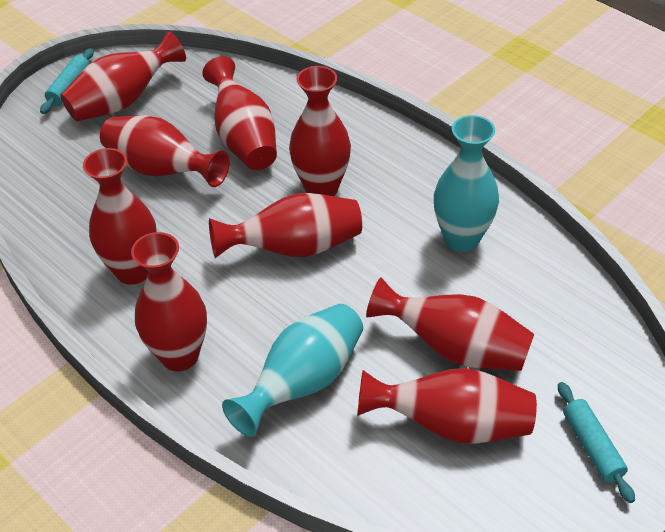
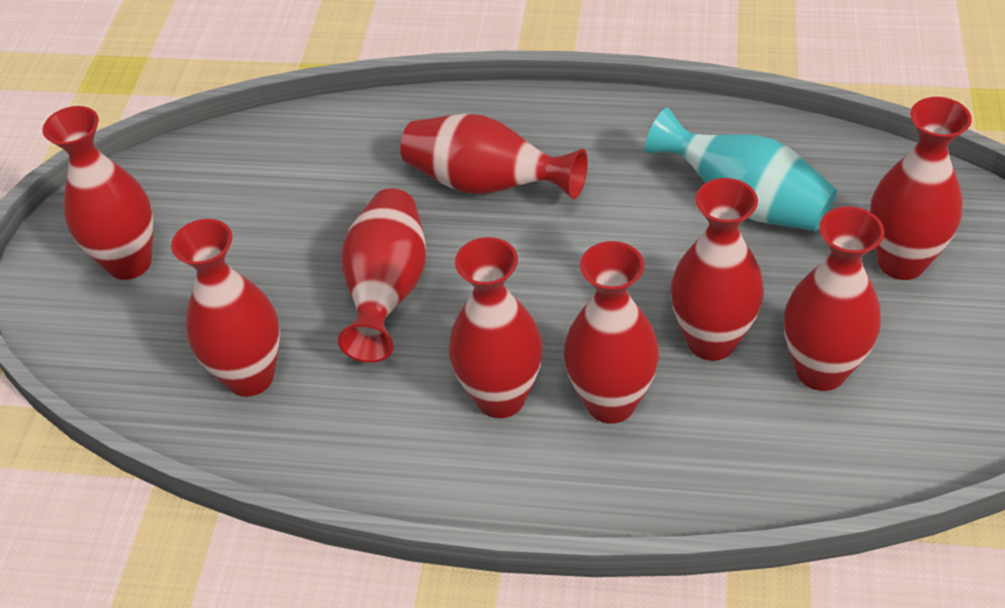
turquoise rolling pin: [40,48,94,114] [558,382,635,503] = 2 -> none = 0
turquoise vase: [222,304,363,437] [434,115,499,252] = 2 -> [645,108,837,231] = 1

